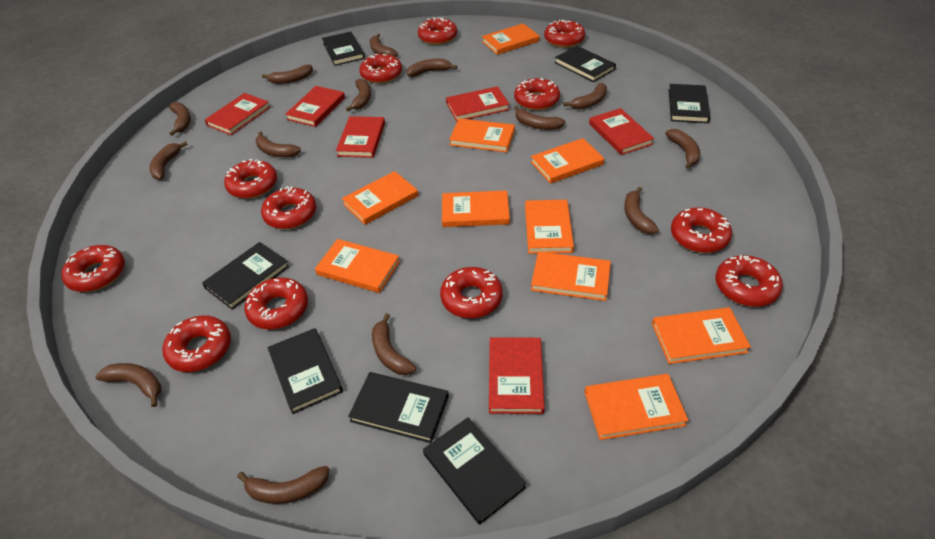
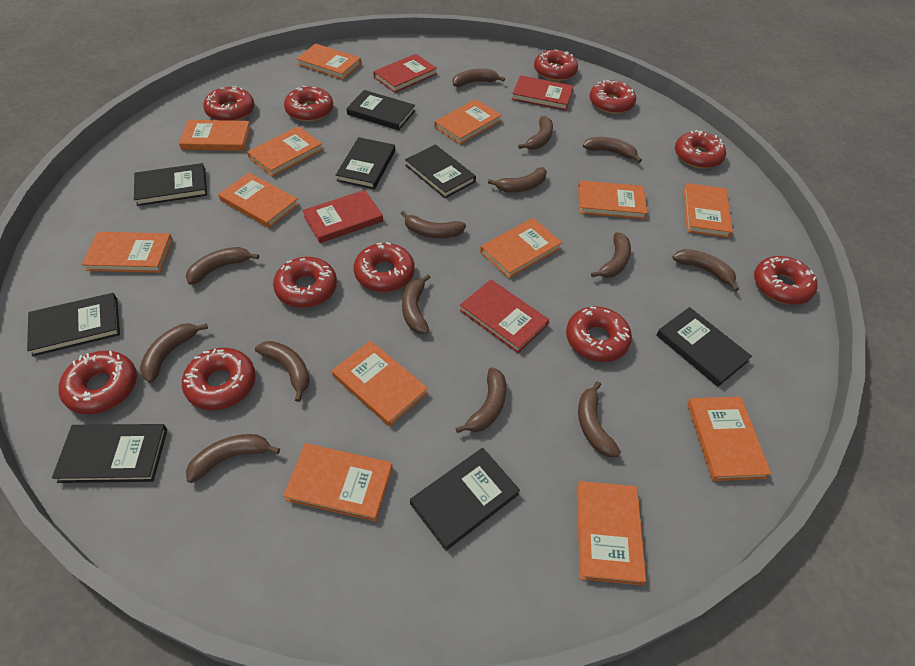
black book: [202,242,289,310] [267,328,343,414] [322,32,365,66] [348,372,449,443] [423,417,526,525] [555,46,616,82] [669,84,710,123] = 7 -> [27,293,120,356] [52,424,168,483] [134,163,207,206] [336,137,395,189] [346,90,415,130] [405,145,476,198] [410,448,520,551] [656,307,752,387] = 8
orange book: [315,239,400,293] [342,171,418,225] [442,190,510,227] [449,118,515,152] [482,23,540,55] [525,200,574,254] [531,138,604,184] [531,251,611,301] [585,374,689,440] [652,307,751,364] = 10 -> [81,232,173,273] [179,120,251,151] [218,172,299,228] [247,126,323,177] [283,443,393,522] [296,43,361,80] [332,340,428,427] [434,99,502,144] [480,218,562,278] [577,481,646,585] [578,180,647,219] [684,183,733,238] [687,397,771,481] = 13
red book: [205,93,270,135] [285,86,345,127] [336,116,385,158] [446,86,509,122] [489,338,545,414] [589,108,654,155] = 6 -> [302,190,383,243] [373,54,437,93] [460,279,549,353] [512,75,573,111] = 4
red donut: [61,245,125,292] [162,315,231,372] [224,159,277,199] [244,277,308,330] [261,186,316,229] [359,54,402,83] [418,17,457,45] [440,267,503,318] [514,78,560,110] [544,20,585,48] [671,207,732,253] [715,255,783,307] = 12 -> [58,351,137,414] [182,348,256,410] [203,86,254,121] [273,257,337,308] [284,86,333,122] [354,242,415,292] [534,50,578,81] [566,306,632,362] [590,80,636,114] [675,130,726,169] [754,256,818,305] = 11

